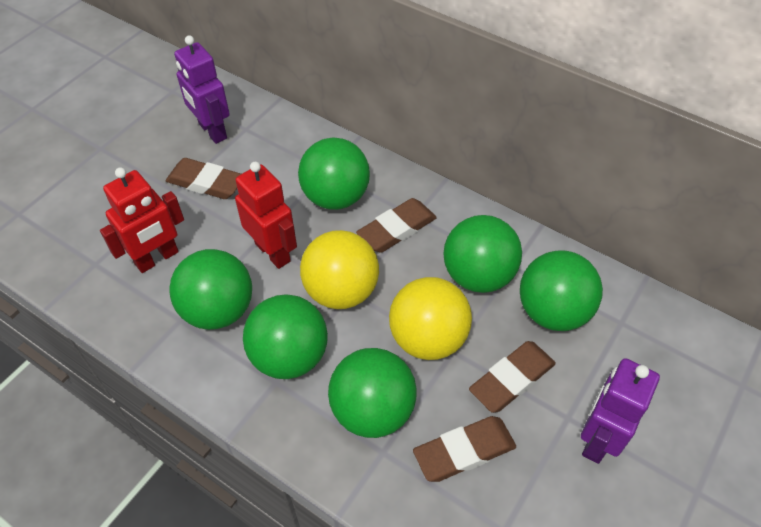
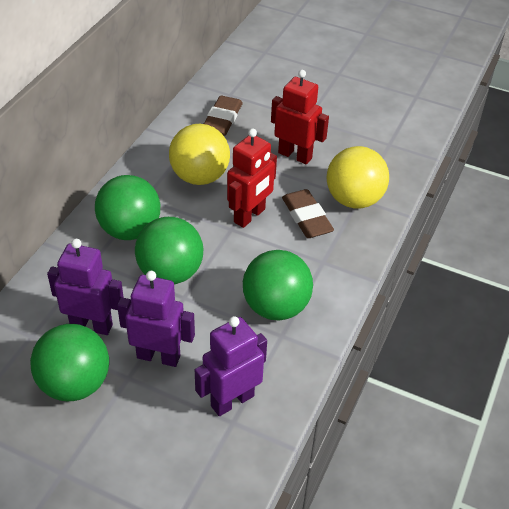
brown eraser: [166,158,241,199] [356,198,437,253] [413,416,516,482] [469,341,556,413] = 4 -> [204,96,243,136] [282,189,334,238] = 2
green ball: [169,249,252,330] [243,294,328,379] [298,138,370,210] [328,348,417,438] [443,215,522,293] [520,250,603,331] = 6 -> [30,324,109,401] [95,175,160,240] [135,217,203,284] [243,250,313,320] = 4
purple robot: [174,35,230,144] [581,358,660,464] = 2 -> [47,239,124,335] [117,271,195,367] [195,316,267,416] = 3

